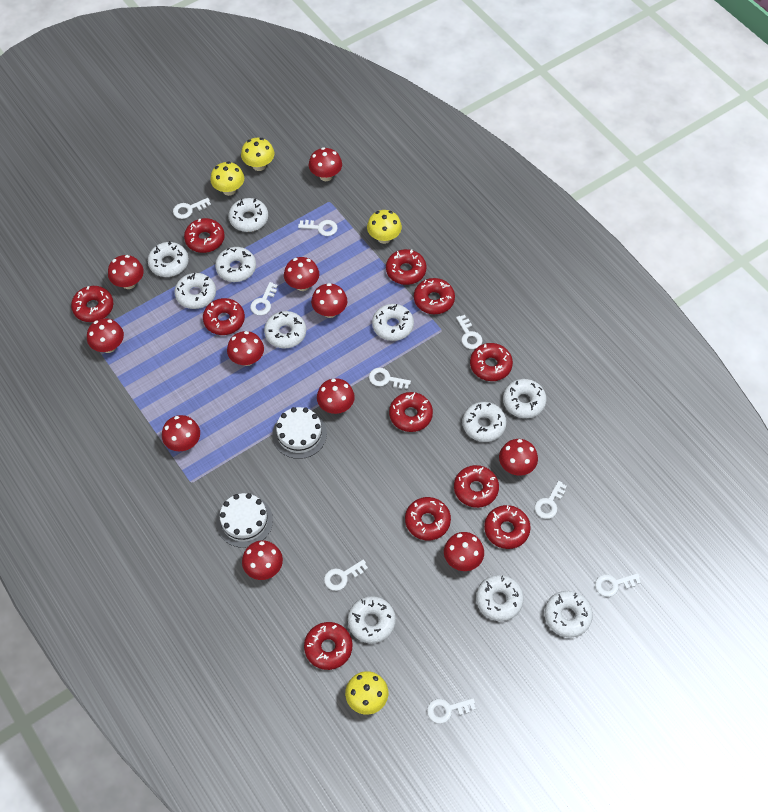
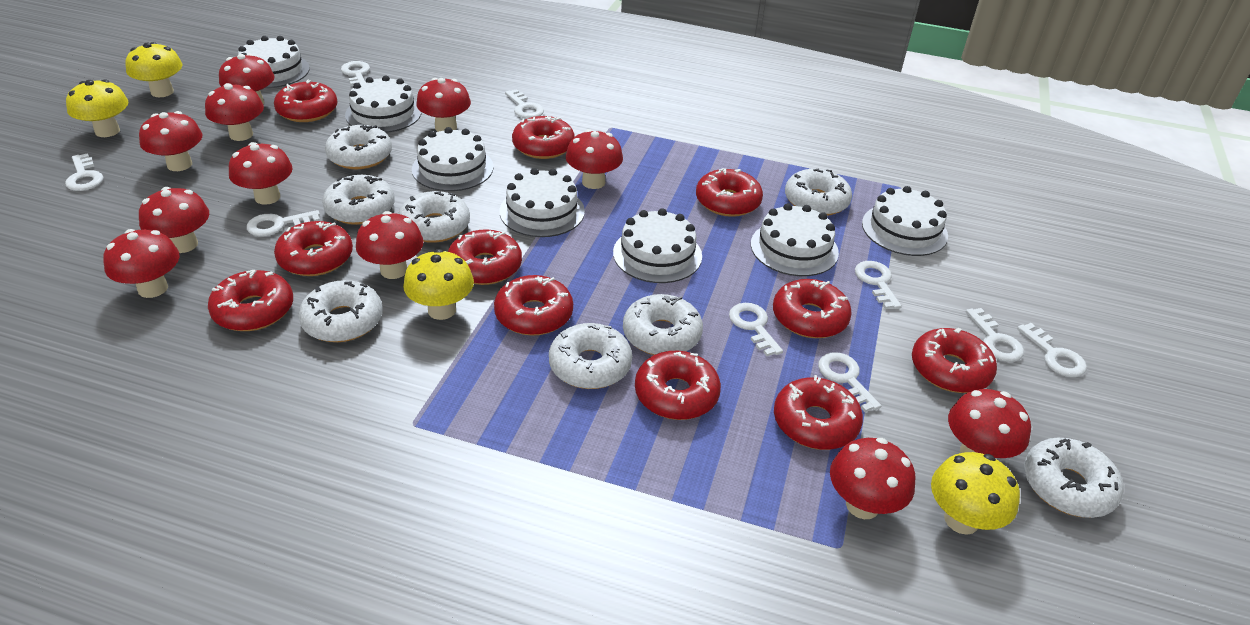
white cake: [216,493,273,548] [272,407,327,459] = 2 -> [238,36,310,88] [345,75,422,133] [412,127,494,191] [499,168,585,237] [613,208,702,283] [751,203,839,276] [862,186,948,256] = 7
white donut: [148,241,189,277] [175,273,216,309] [215,247,256,282] [229,198,268,232] [264,311,306,348] [348,596,396,643] [372,304,414,341] [462,402,507,442] [476,575,524,621] [503,379,546,418] [545,591,593,638] = 11 -> [299,280,383,342] [322,175,395,225] [325,125,392,169] [398,191,470,243] [549,323,632,389] [623,294,703,355] [785,169,852,216] [1024,438,1123,518] = 8

